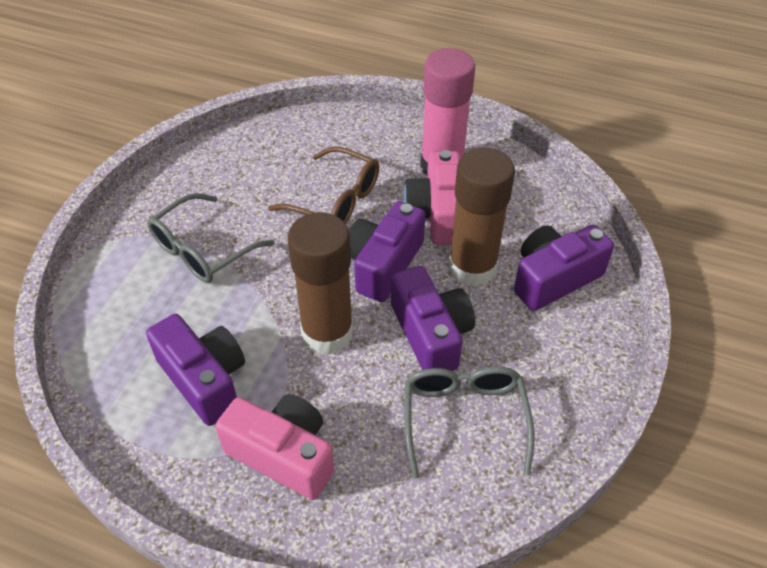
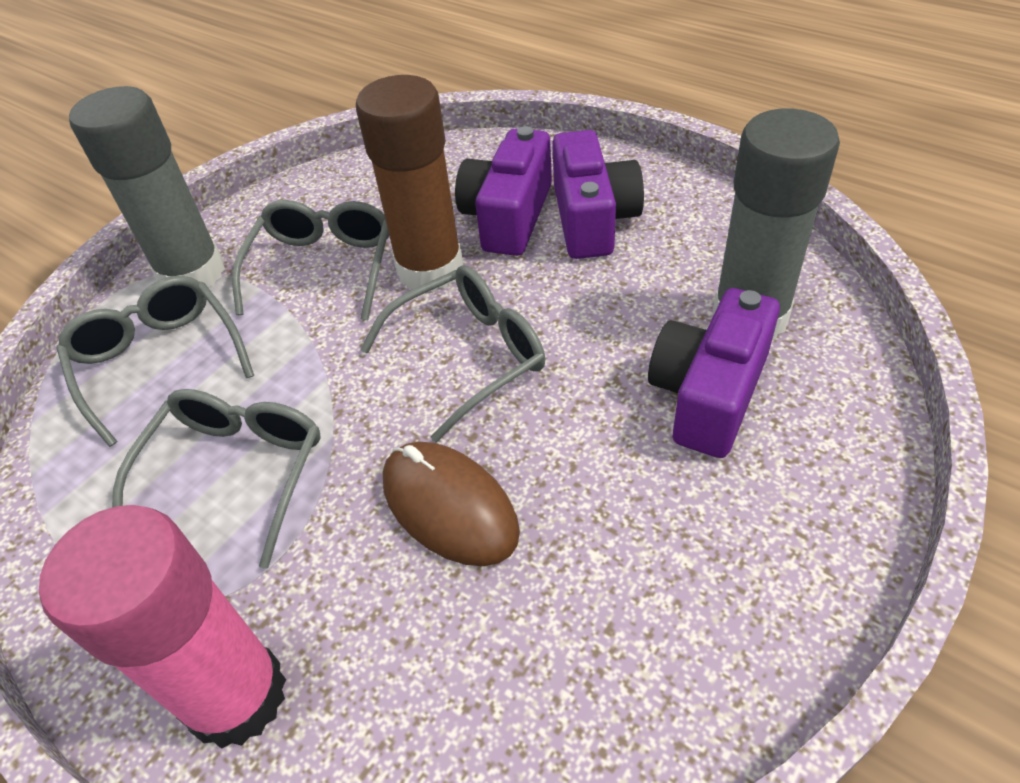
brown glasses: [268,146,379,224] = 1 -> none = 0
brown glue stick: [287,212,353,355] [448,147,515,287] = 2 -> [356,75,463,292] = 1
brown mouse: none = 0 -> [383,442,520,566] = 1
grey glasses: [147,193,275,283] [405,366,534,479] = 2 -> [57,276,254,447] [112,389,321,568] [232,200,389,320] [360,265,545,442] = 4
grey glue stick: none = 0 -> [69,86,225,287] [713,109,840,340] = 2
pink camera: [215,394,334,500] [404,150,461,245] = 2 -> none = 0
purple camera: [146,314,245,426] [349,201,425,302] [391,266,475,371] [514,225,614,311] = 4 -> [455,126,552,256] [552,130,644,259] [648,288,780,458] = 3

